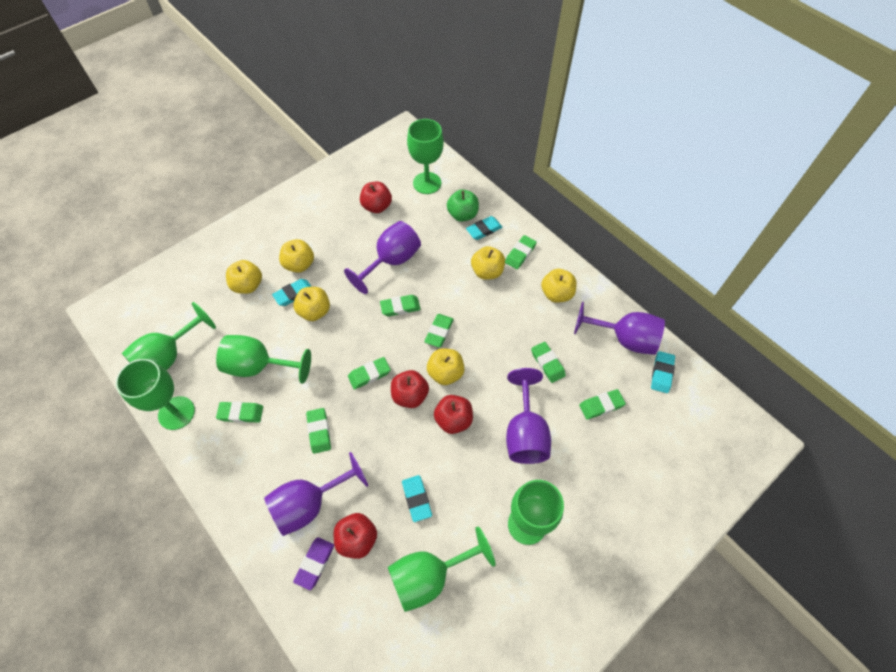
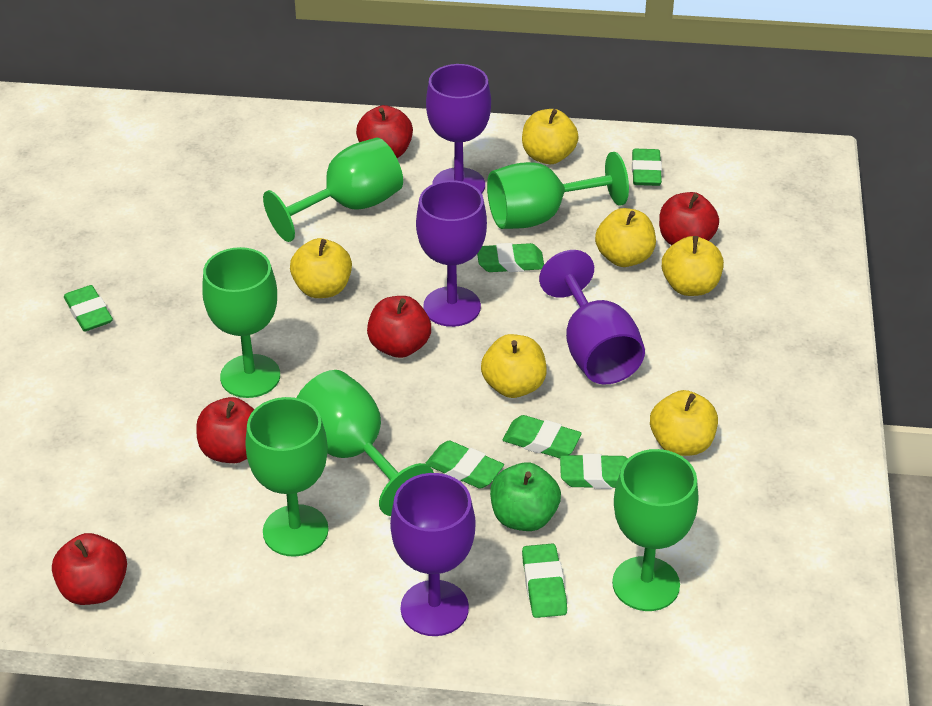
green eraser: [216,401,263,423] [306,408,331,454] [348,357,390,390] [380,295,421,317] [424,314,454,347] [505,235,537,269] [531,342,566,383] [579,389,626,420] = 8 -> [64,285,113,332] [425,440,504,489] [477,243,544,272] [503,415,582,458] [522,543,567,618] [560,454,628,489] [632,149,662,186] = 7
purple eraser: [293,537,334,590] = 1 -> none = 0
red apple: [334,513,377,559] [360,182,392,213] [391,370,429,408] [434,395,473,434] = 4 -> [52,533,127,605] [196,397,255,463] [356,105,413,158] [367,296,431,358] [659,192,719,245] = 5
turquoise eraser: [272,279,312,306] [402,475,432,522] [466,216,503,240] [651,351,675,393] = 4 -> none = 0

